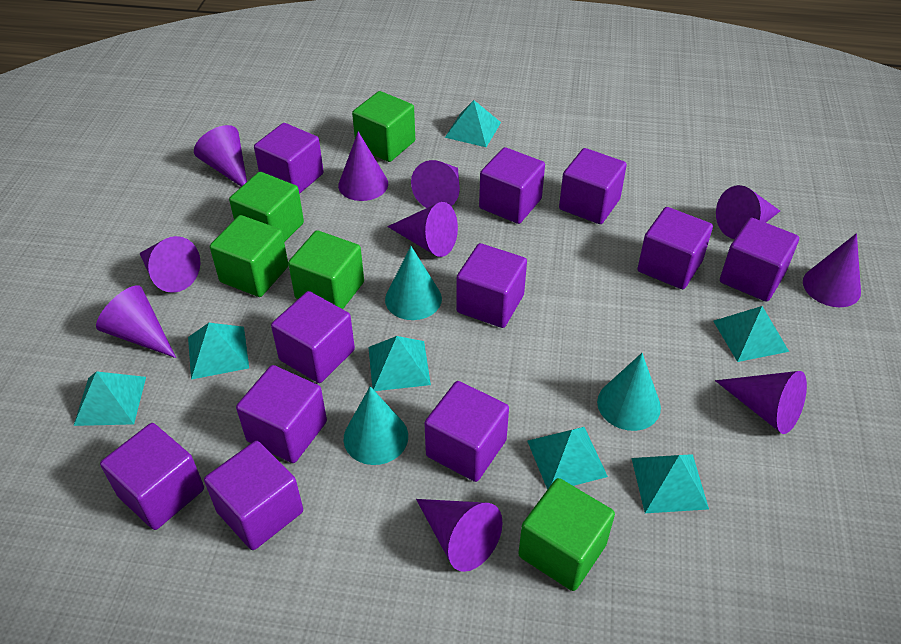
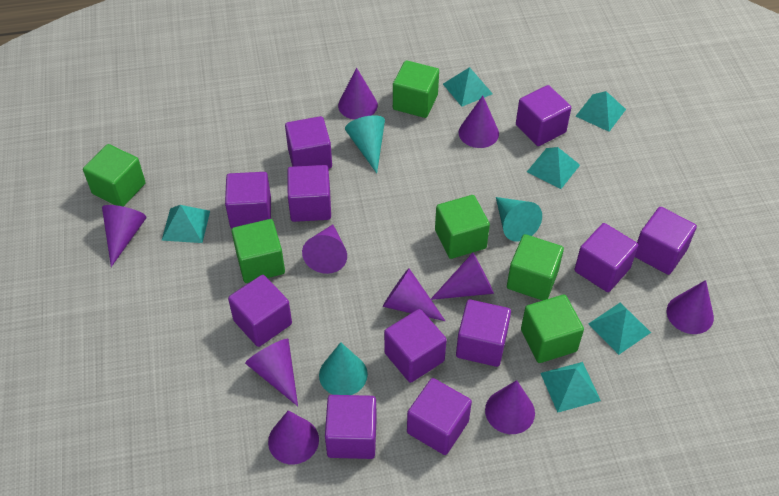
green cube: [210,215,288,297] [229,172,304,242] [288,230,364,309] [352,91,415,162] [518,478,615,591] = 5 -> [83,144,146,207] [232,219,285,283] [393,60,439,118] [435,195,490,259] [507,234,564,301] [521,295,584,363] = 6
turquoise pyramid: [73,371,146,426] [188,323,249,380] [368,336,431,391] [445,100,501,147] [527,427,608,490] [632,454,709,513] [713,306,789,362] = 7 -> [161,205,210,243] [443,67,493,107] [527,147,580,189] [541,362,601,413] [576,91,626,132] [588,302,651,355] = 6

